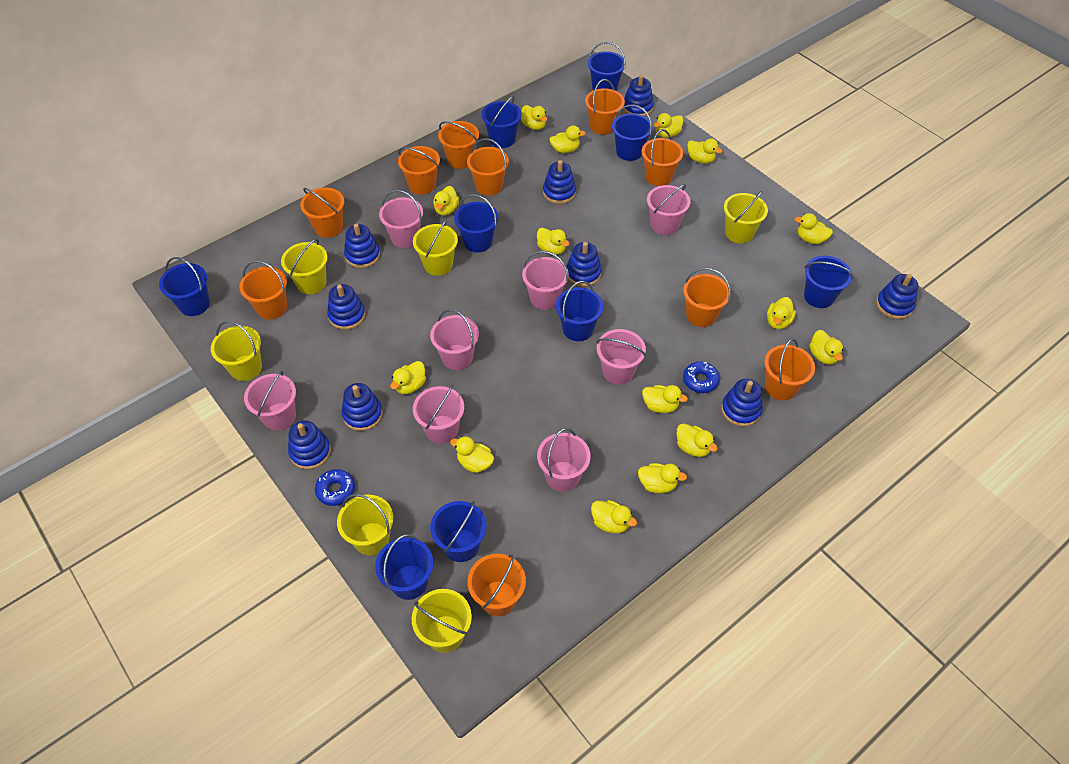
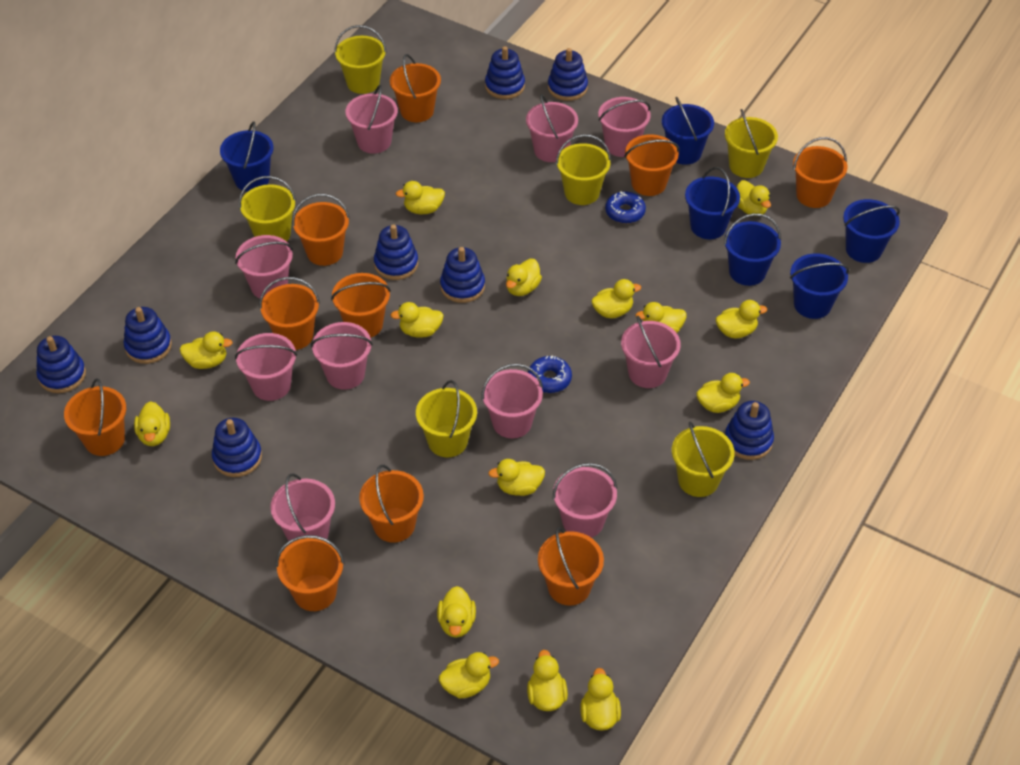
blue bucket: [159,257,210,316] [375,534,433,600] [430,501,487,562] [454,194,498,252] [482,96,522,148] [556,281,603,341] [588,42,626,91] [612,104,653,161] [804,255,853,308] = 9 -> [220,121,274,192] [662,97,714,165] [685,167,740,239] [724,213,781,286] [790,253,849,319] [843,199,900,263] = 6
blue stacking toy: [288,420,331,469] [327,284,366,330] [342,383,383,431] [344,224,380,268] [543,160,576,204] [566,242,602,287] [623,75,654,117] [721,379,763,427] [876,274,918,319] = 9 -> [36,336,86,393] [124,307,172,364] [212,418,262,477] [374,224,418,280] [440,247,485,303] [485,46,525,99] [548,48,588,101] [725,401,774,460] = 8
pink bucket: [244,371,296,431] [379,190,423,248] [413,385,464,444] [430,309,479,370] [522,251,569,310] [537,428,591,492] [597,329,646,384] [647,184,690,235] = 8 -> [235,235,293,298] [235,333,297,401] [270,473,335,541] [311,322,373,390] [346,85,398,154] [481,364,543,438] [526,94,578,162] [552,463,617,538] [598,97,651,157] [621,315,681,388] = 10

